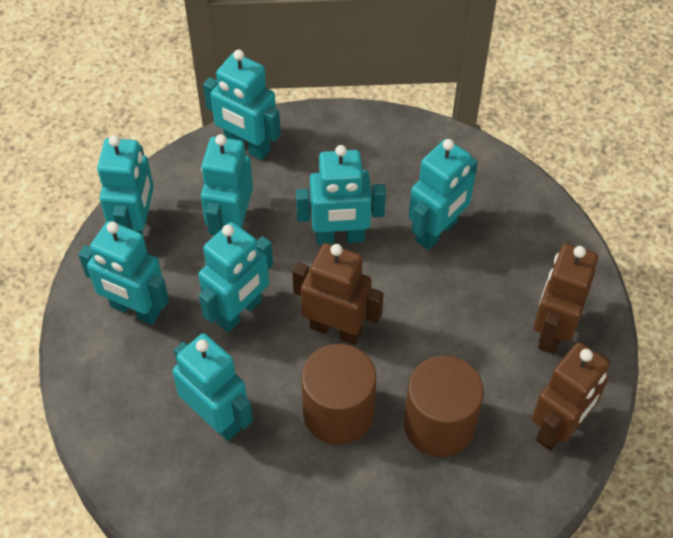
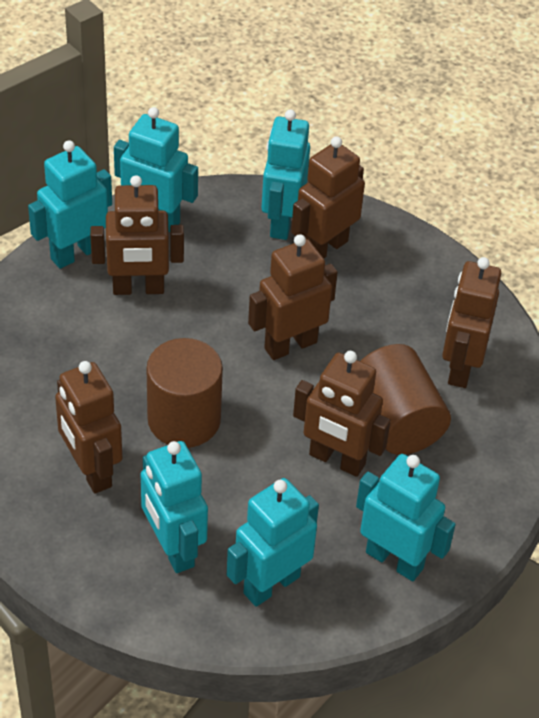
brown robot: [292,243,384,345] [532,342,610,451] [534,243,598,354] = 3 -> [55,361,122,494] [90,175,184,295] [248,234,338,360] [291,136,365,258] [293,351,391,477] [442,257,502,388] = 6
turquoise robot: [78,221,169,325] [97,135,154,235] [172,333,253,441] [198,222,273,332] [201,134,253,236] [203,50,281,160] [296,145,386,245] [409,139,478,250] = 8 -> [28,140,112,269] [114,107,198,232] [141,441,208,573] [227,478,319,607] [262,109,310,240] [356,454,456,581] = 6

